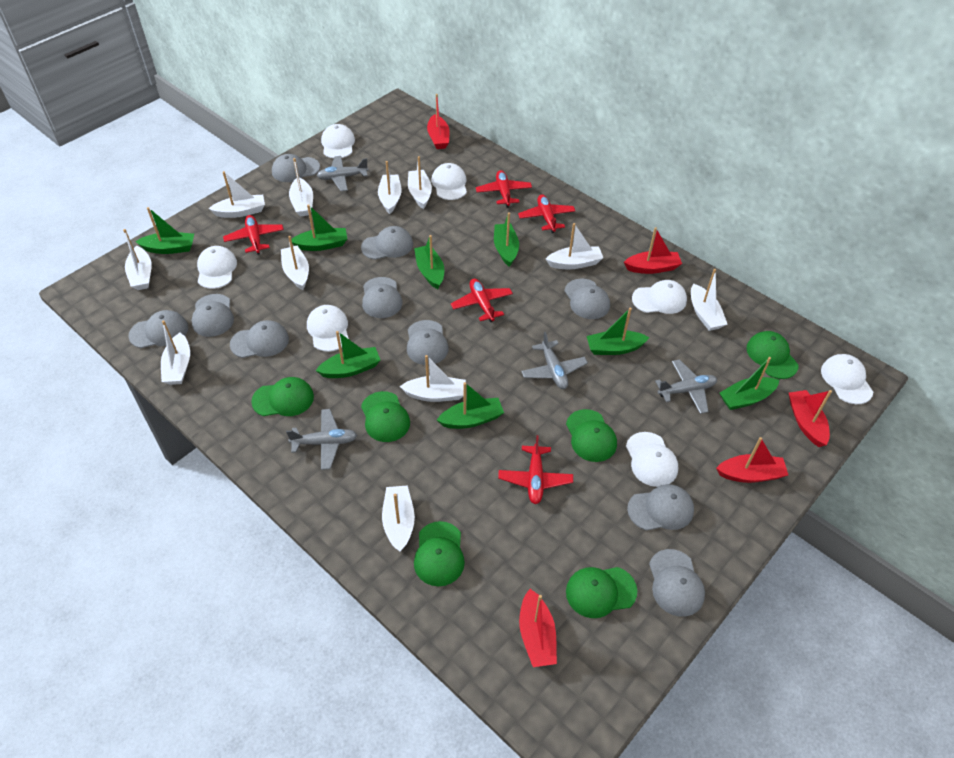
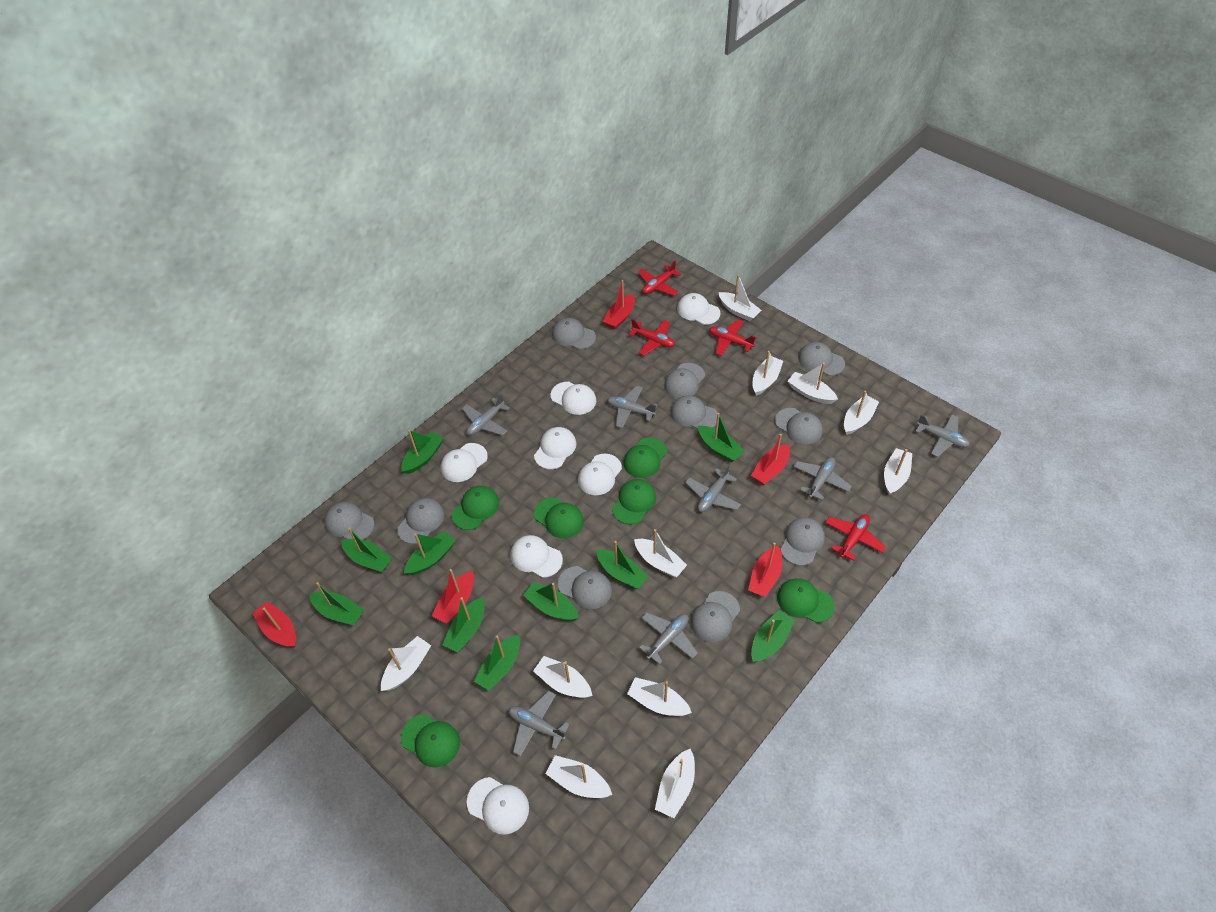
green boat: [135,207,194,254] [291,204,347,251] [316,331,381,378] [414,235,444,289] [437,382,504,429] [494,212,519,267] [587,308,650,355] [720,357,779,410] = 8 -> [309,582,364,625] [341,528,393,572] [401,430,444,474] [404,531,456,575] [442,597,485,653] [474,635,520,691] [523,582,579,621] [596,541,649,589] [698,413,745,462] [751,610,795,662] = 10
grey plane: [286,409,357,470] [317,156,369,191] [521,332,588,389] [655,359,717,414] = 4 -> [462,394,510,436] [509,691,570,757] [607,386,658,428] [639,612,698,665] [685,464,741,512] [794,457,852,500] [915,415,970,457] = 7
red plane: [223,215,284,255] [451,279,513,322] [476,170,532,208] [498,435,573,504] [518,194,575,233] = 5 -> [628,319,675,356] [638,261,681,296] [709,319,757,356] [825,514,886,561] = 4

